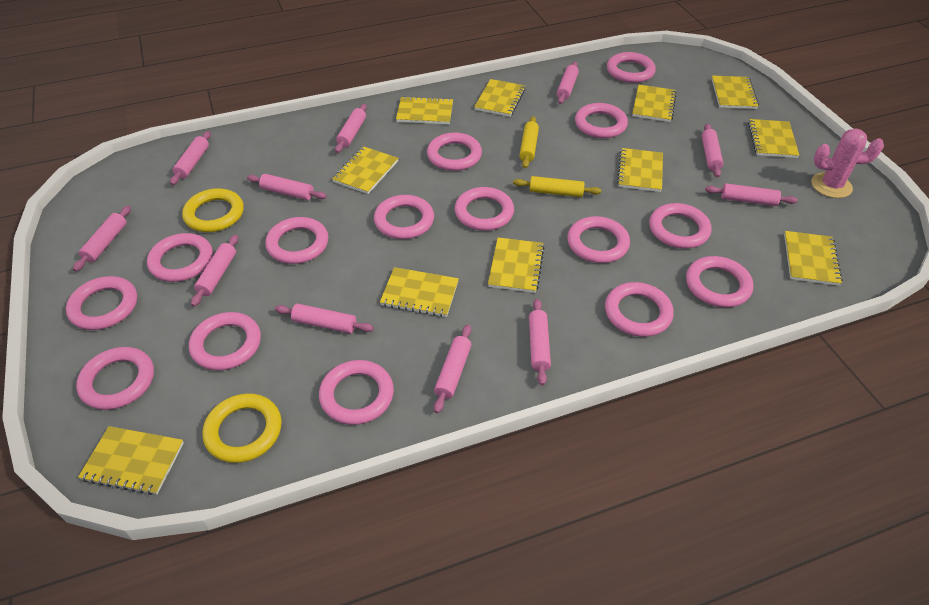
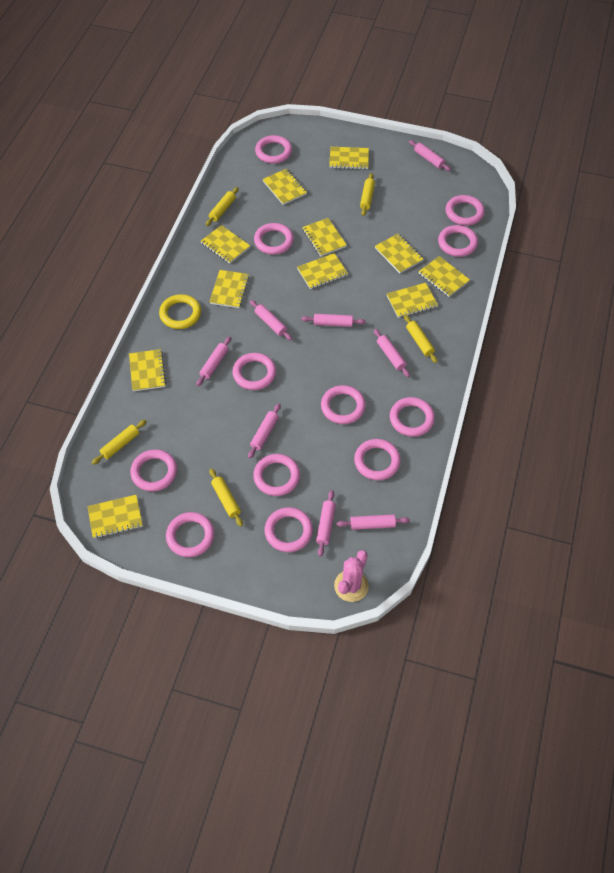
pink ring: [66,276,137,330] [76,347,154,410] [147,233,213,282] [189,312,261,371] [265,217,328,264] [319,360,394,425] [374,195,434,239] [427,132,482,171] [455,187,514,231] [567,216,630,263] [575,103,628,138] [605,282,674,337] [607,52,656,83] [649,203,712,248] [686,256,754,307] = 15 -> [130,449,177,492] [166,512,215,557] [232,353,276,390] [253,454,300,496] [254,223,294,255] [255,135,292,164] [265,507,313,552] [321,385,366,424] [354,439,401,480] [390,397,435,437] [438,225,478,257] [446,195,485,226] = 12
pink rolling pin: [73,206,131,272] [170,131,211,185] [191,235,238,307] [247,174,327,200] [275,304,374,333] [335,104,367,153] [434,325,471,413] [529,299,551,386] [557,62,579,104] [702,124,723,178] [705,183,798,206] = 11 -> [196,337,231,386] [248,403,281,459] [250,300,292,340] [301,314,365,327] [316,490,336,557] [337,514,410,530] [374,329,410,377] [409,140,451,171] = 8
yellow ring: [182,188,244,232] [202,393,282,463] = 2 -> [159,294,201,329] = 1
yellow rolling pin: [513,176,601,197] [519,116,539,168] = 2 -> [92,420,147,465] [206,187,239,226] [209,468,243,527] [360,173,375,216] [404,314,438,363] = 5

